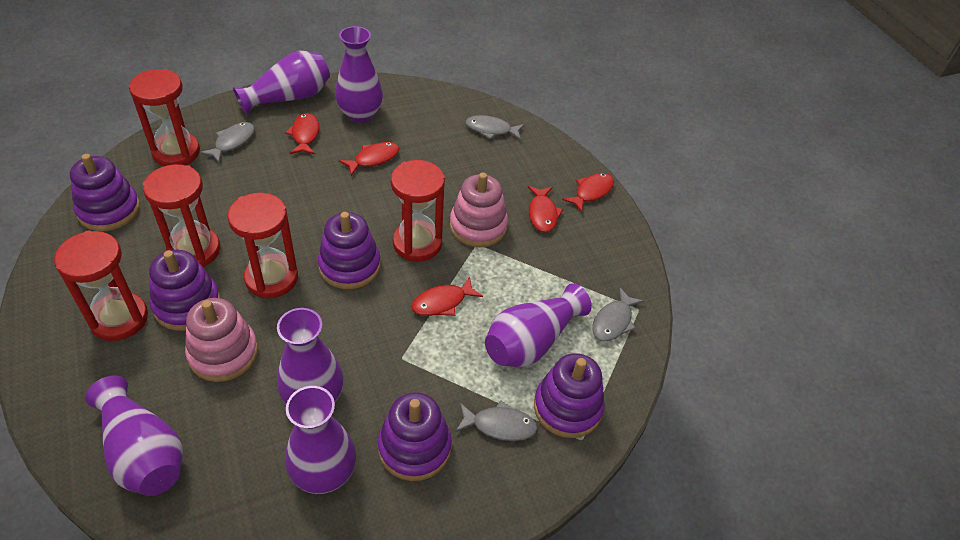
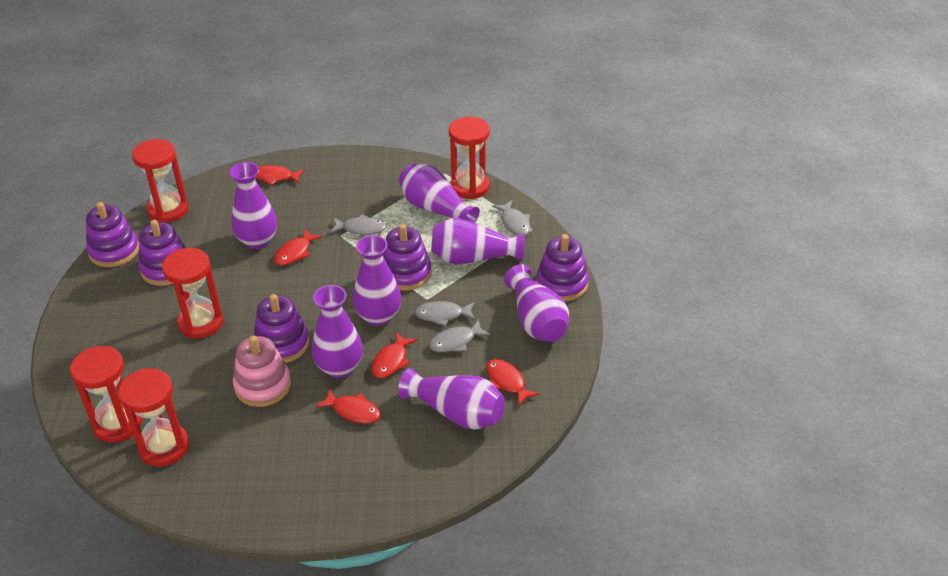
pink stacking toy: [185,298,258,382] [450,173,508,247] = 2 -> [233,336,291,407] = 1
purple vase: [85,375,183,496] [233,51,330,115] [277,308,343,404] [285,386,356,494] [335,26,383,123] [485,283,592,367] = 6 -> [230,162,277,249] [312,285,363,378] [353,235,401,326] [398,368,505,430] [399,164,480,223] [431,218,525,264] [504,264,569,342] = 7

